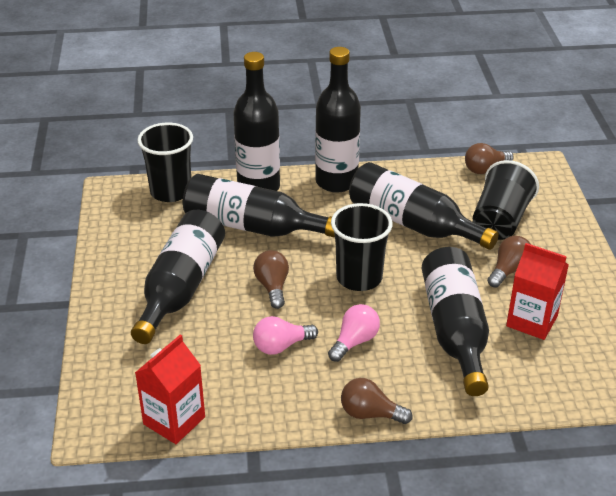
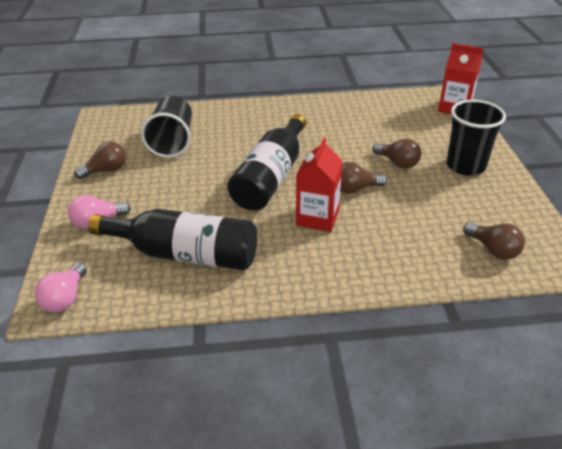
black bottle: [131,210,225,344] [183,174,335,238] [234,52,280,191] [315,47,361,193] [349,162,499,250] [422,247,489,396] = 6 -> [88,209,257,270] [227,114,306,211] = 2
black cup: [137,123,193,202] [331,203,393,291] [473,160,539,240] = 3 -> [141,96,192,158] [446,100,506,176] = 2

